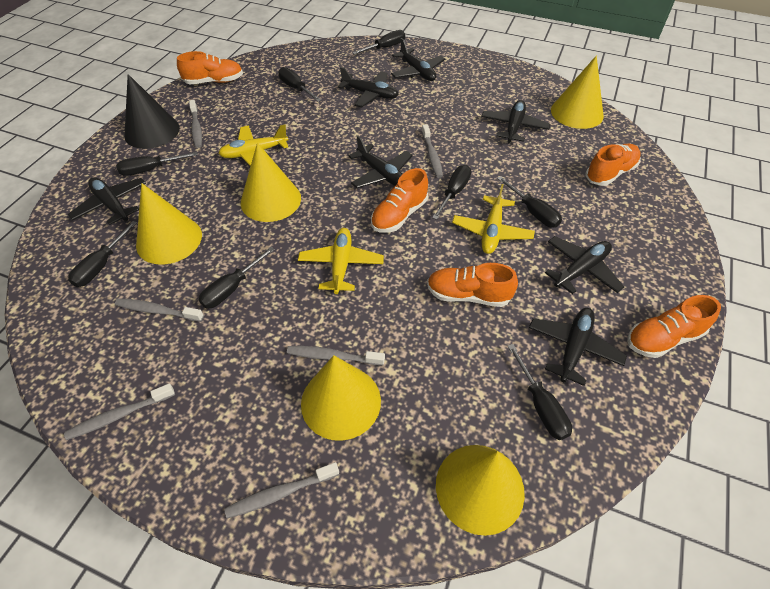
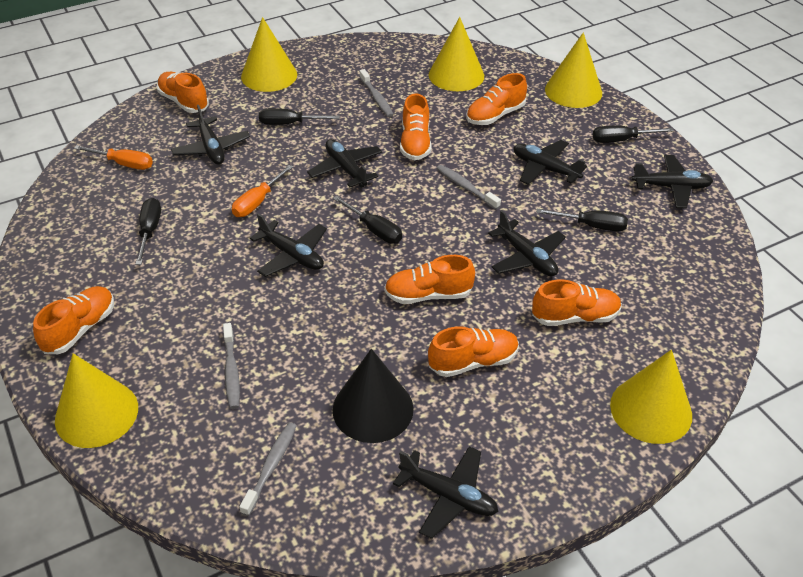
black screwdriver: [68,221,137,287] [116,152,198,176] [199,247,275,309] [278,67,321,102] [352,30,405,55] [432,165,471,220] [497,176,562,228] [508,344,572,440] = 8 -> [136,198,161,265] [259,108,340,125] [333,195,402,244] [536,209,628,231] [593,126,674,143] = 5
grey toothbrush: [64,383,175,440] [115,298,204,322] [189,100,202,148] [224,462,339,518] [287,346,385,366] [422,124,443,178] = 6 -> [223,323,240,409] [239,422,297,516] [360,69,394,117] [437,165,501,210] = 4
orange screwdriver: none = 0 -> [74,145,153,170] [232,165,293,217] = 2
orange shoe: [177,51,243,84] [371,168,428,233] [427,263,518,307] [585,144,641,186] [627,295,721,358] = 5 -> [33,286,114,354] [157,72,209,113] [384,255,475,304] [400,93,432,160] [428,326,519,377] [466,73,527,125] [532,279,622,326] = 7
yellow plane: [218,124,288,166] [298,228,384,294] [452,184,535,254] = 3 -> none = 0

